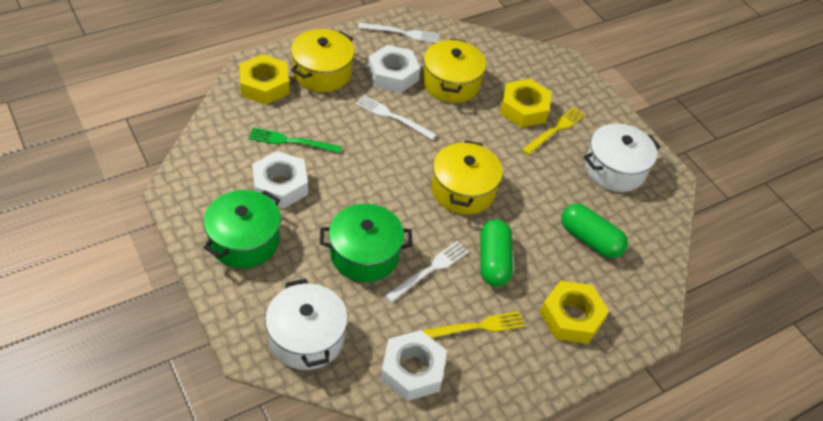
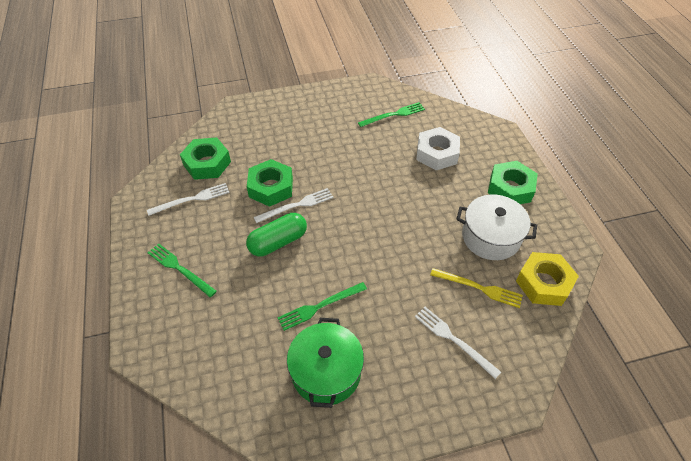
green capsule: [480,219,513,287] [561,204,628,258] = 2 -> [246,213,307,257] = 1
green fork: [248,128,342,153] = 1 -> [147,243,217,297] [277,282,367,331] [358,102,425,127] = 3
green nut: none = 0 -> [180,137,231,180] [247,159,293,207] [488,161,538,204] = 3
green pot: [203,190,281,268] [320,204,413,282] = 2 -> [287,318,364,408] = 1
white nut: [252,151,308,209] [368,45,420,93] [380,330,447,401] = 3 -> [416,127,460,170] = 1
white pot: [265,279,348,370] [584,123,660,192] = 2 -> [456,195,537,260] = 1
yellow fork: [421,311,525,338] [522,107,585,155] = 2 -> [430,268,523,308] = 1
yellow nut: [239,54,289,105] [500,79,552,128] [540,281,609,344] = 3 -> [516,252,579,306] = 1
yellow pot: [291,29,355,92] [423,39,486,103] [432,140,503,214] = 3 -> none = 0

